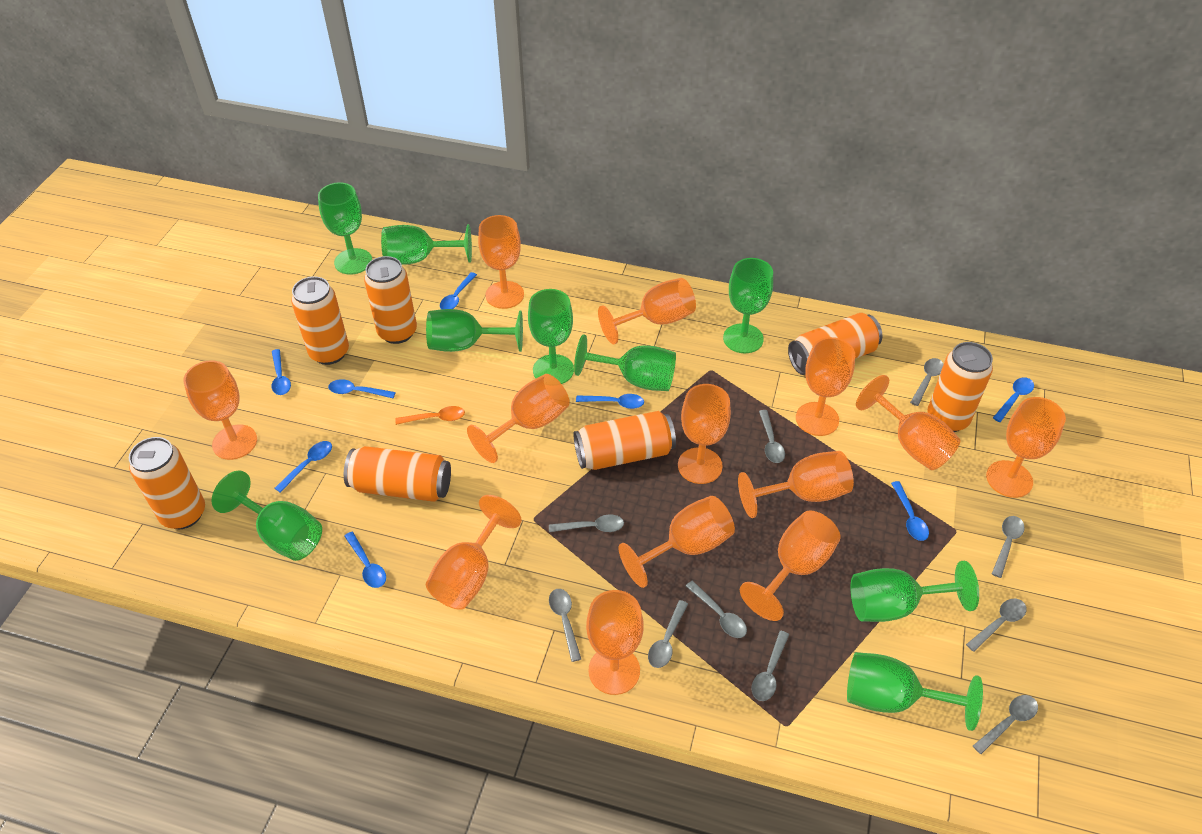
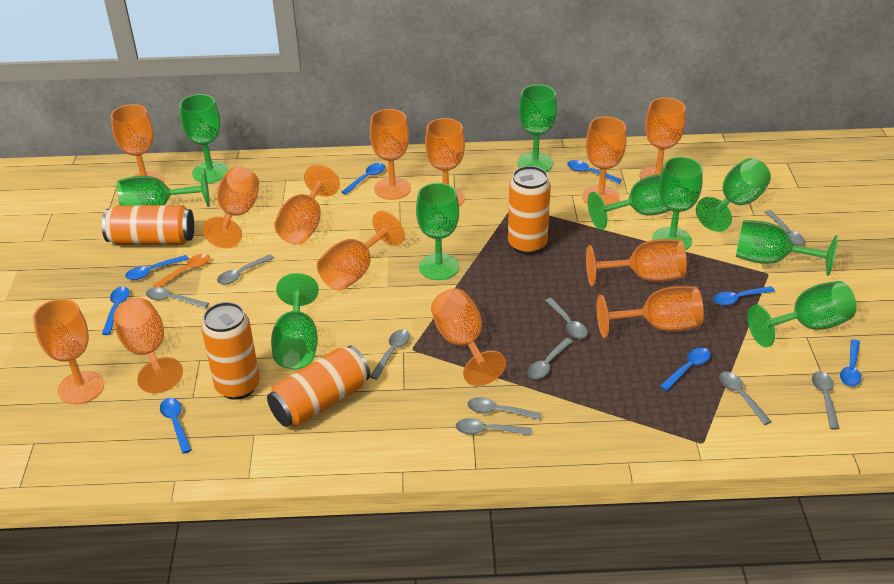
green goblet: [211,470,322,561] [318,182,372,275] [381,224,472,265] [426,309,523,352] [528,289,574,384] [574,334,676,391] [723,258,773,353] [847,652,983,731] [851,561,979,622] = 9 -> [117,169,210,207] [180,94,229,183] [271,273,319,370] [416,183,459,280] [518,85,557,172] [588,174,671,230] [652,157,703,250] [696,158,771,232] [736,220,838,276] [747,281,857,347] = 10
orange can: [129,437,205,529] [291,276,349,365] [344,446,451,502] [364,256,417,344] [574,411,676,470] [788,313,882,375] [927,342,993,432] = 7 -> [102,205,194,245] [201,302,260,400] [267,346,370,427] [508,166,551,255] = 4

